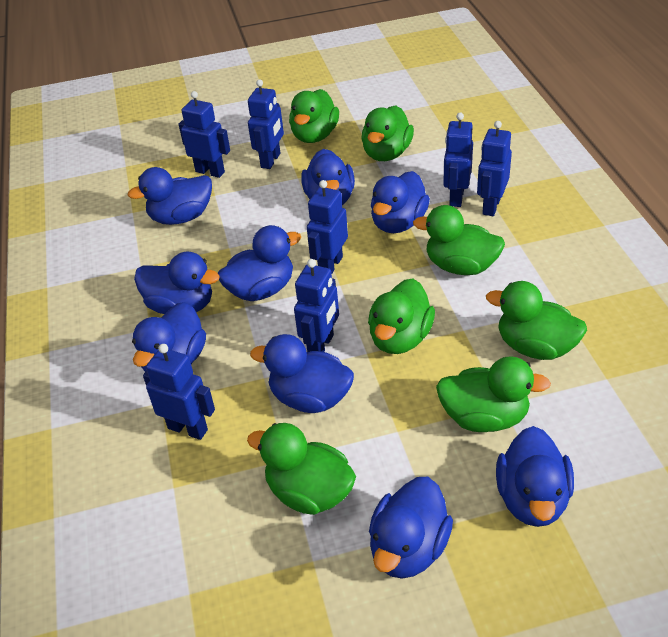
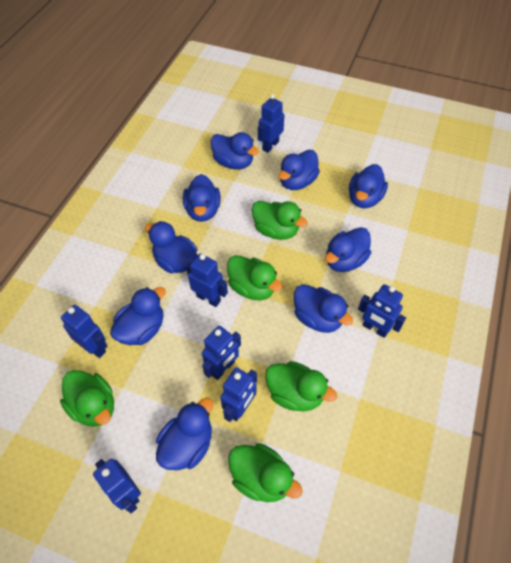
green duck: [247,423,356,515] [289,89,339,143] [361,105,414,161] [368,279,435,354] [413,205,505,275] [436,356,551,432] [486,281,587,360] = 7 -> [60,370,114,427] [227,255,282,300] [228,443,303,502] [252,201,308,240] [265,361,337,412] = 5

